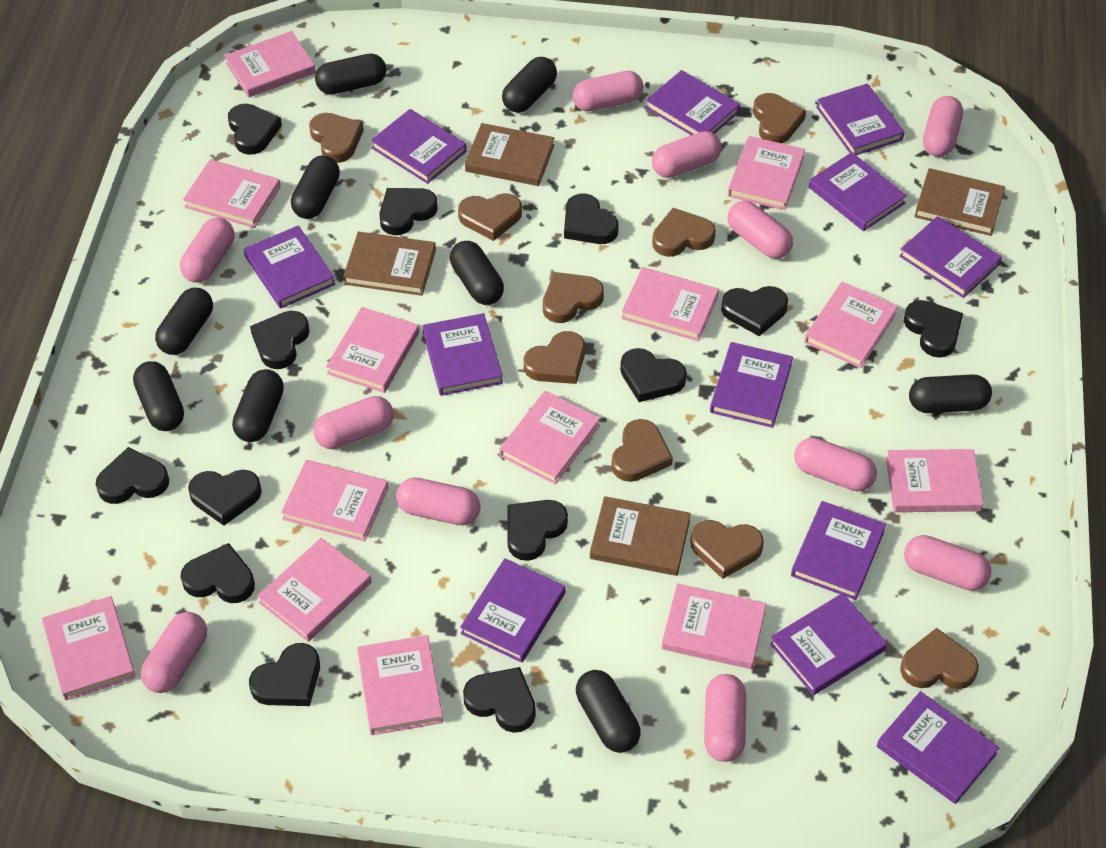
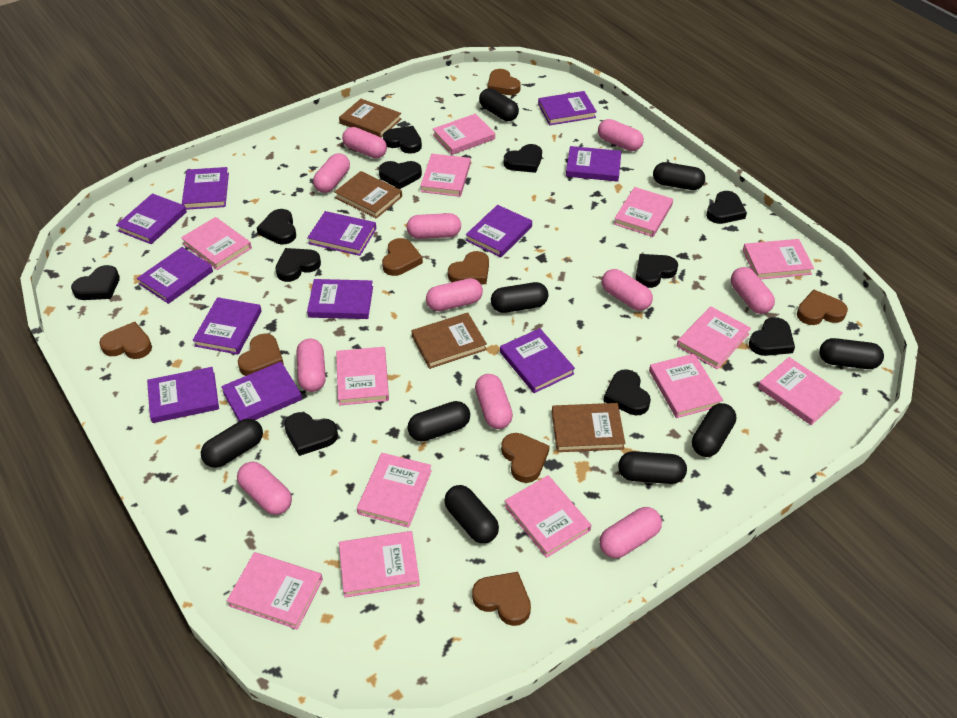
black heart: [96,447,169,504] [181,543,255,603] [188,470,262,526] [228,104,282,155] [249,643,320,706] [250,311,310,369] [380,188,438,235] [463,667,536,733] [507,500,568,561] [564,193,619,244] [620,348,687,402] [721,286,788,336] [904,300,963,358] = 13 -> [71,265,120,300] [257,209,296,245] [275,248,321,282] [284,412,338,456] [379,161,422,189] [383,126,422,154] [504,144,542,173] [603,369,651,415] [636,254,678,288] [706,191,747,224] [749,317,795,356] = 11
brown heart: [309,113,364,163] [458,193,522,241] [524,331,585,384] [543,272,604,323] [611,419,673,482] [652,208,716,257] [690,520,764,579] [753,93,806,143] [900,628,979,689] = 9 -> [99,322,152,359] [238,333,284,376] [382,238,423,276] [448,251,489,284] [472,572,531,626] [487,69,521,95] [501,433,550,483] [797,290,848,325] = 8

